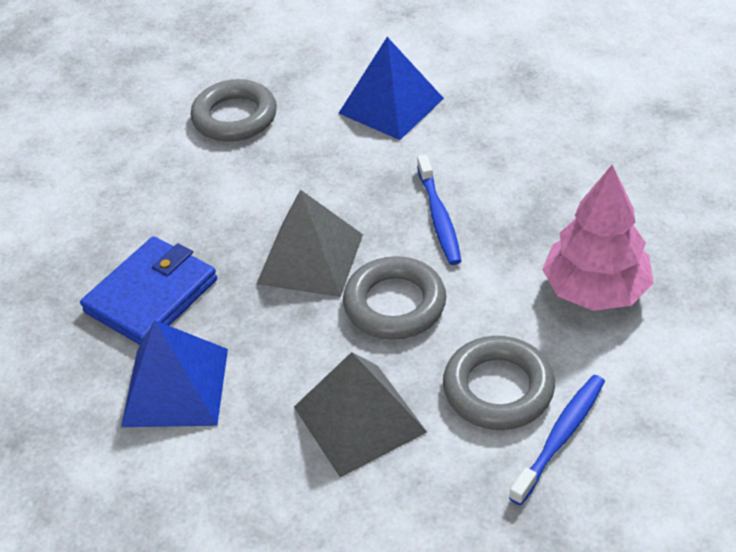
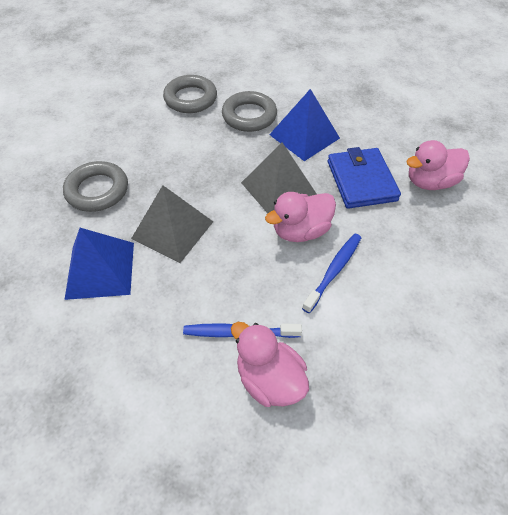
pink duck: none = 0 -> [231,322,309,407] [265,192,336,242] [406,140,470,190] = 3
pink tree: [542,165,654,311] = 1 -> none = 0

